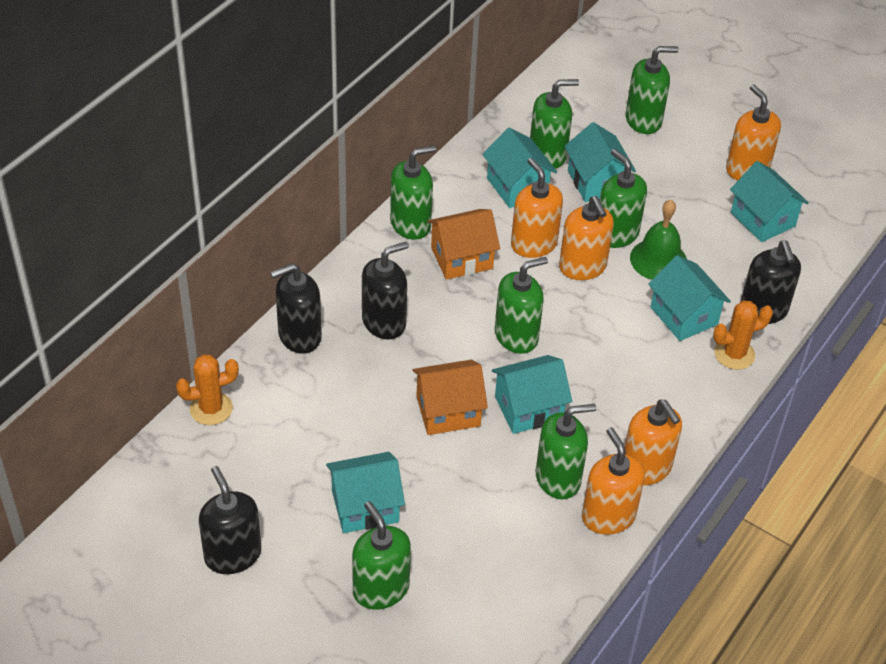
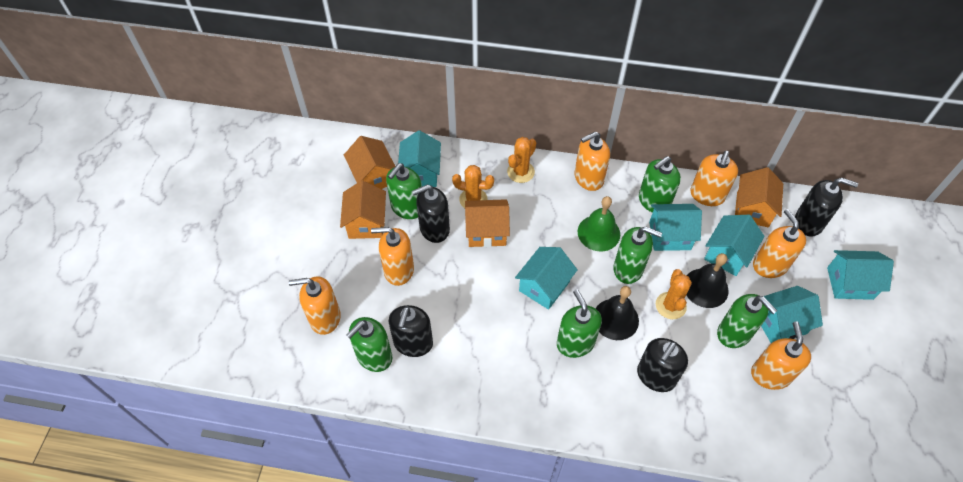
black bell: none = 0 -> [595,286,639,340] [686,253,729,308] = 2
green soap dispenser: [352,501,411,610] [390,145,436,240] [495,257,548,354] [530,79,579,169] [536,404,596,499] [600,149,647,248] [626,46,679,134] = 7 -> [346,317,392,372] [386,163,422,219] [557,289,602,358] [613,226,662,284] [639,156,681,213] [717,294,777,348] = 6
orange cactus: [176,354,239,425] [713,300,773,370] = 2 -> [452,165,494,208] [507,137,536,183] [656,269,692,319] = 3
orange house: [413,359,488,435] [427,209,500,280] = 2 -> [340,180,386,239] [344,136,395,189] [465,199,510,247] [735,167,783,227] = 4
orange soap dispenser: [511,158,563,258] [559,196,614,280] [582,427,645,535] [625,400,682,485] [726,84,781,180] = 5 -> [289,276,341,335] [371,227,414,286] [574,132,610,191] [690,151,738,206] [751,321,811,390] [753,209,806,278] = 6

